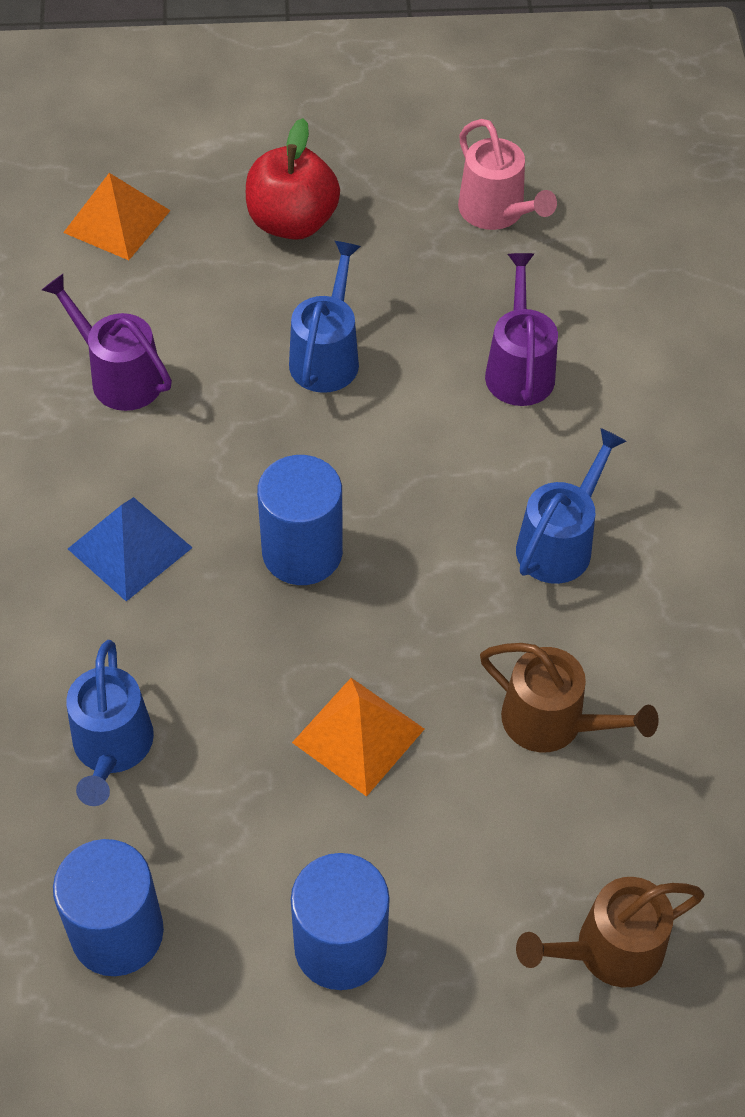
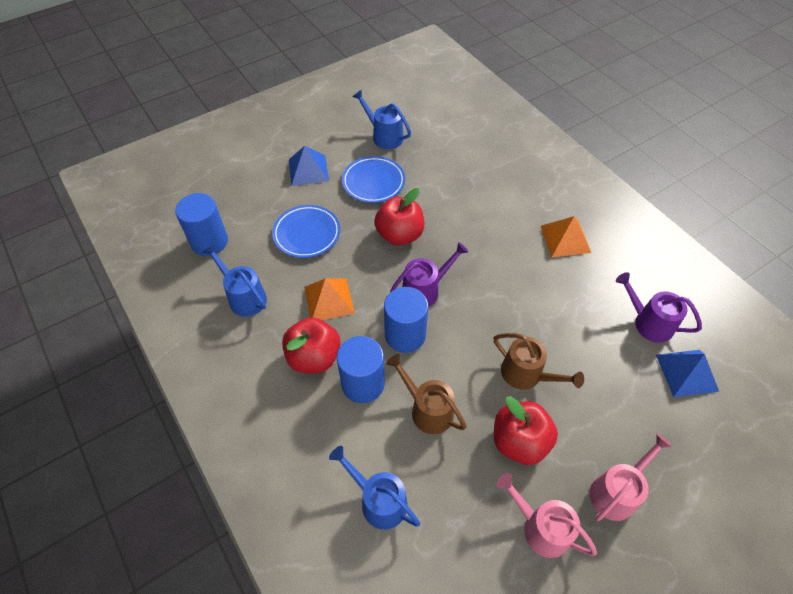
blue plate: none = 0 -> [272,205,340,258] [342,156,405,203] = 2
blue pyramid: [68,497,193,601] = 1 -> [289,146,329,186] [656,350,719,397] = 2
pink watering can: [458,119,557,230] = 1 -> [497,473,597,558] [590,434,672,521] = 2
red apple: [246,118,340,240] = 1 -> [282,317,340,373] [374,188,424,246] [494,396,558,465] = 3

